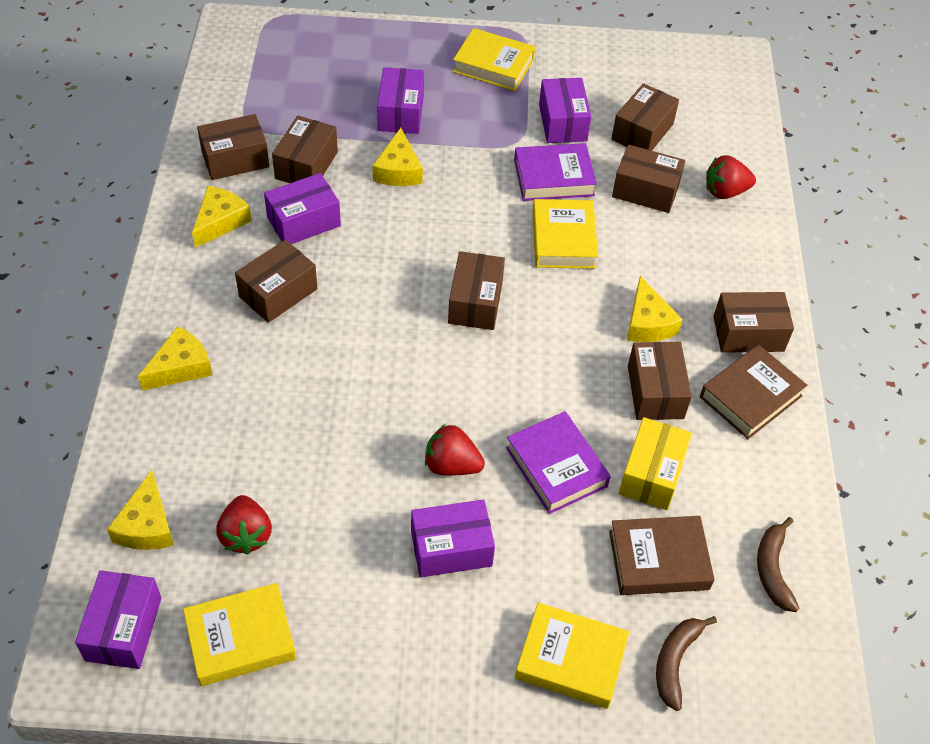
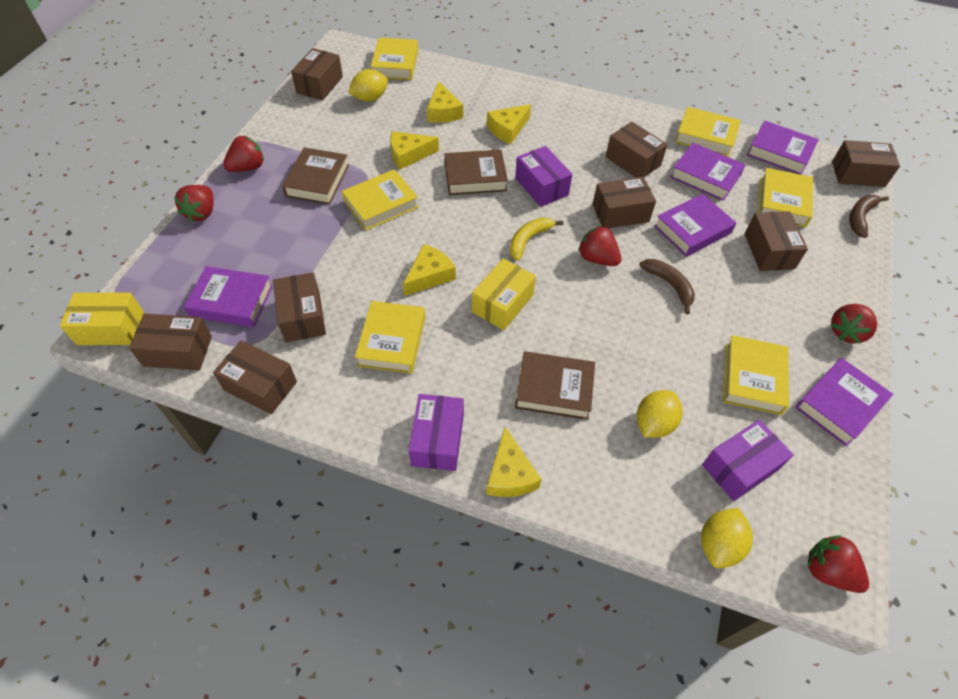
brown book: [609,516,715,595] [700,345,807,439] = 2 -> [282,147,349,205] [445,150,508,195] [515,351,595,420] = 3
purple book: [506,411,611,514] [514,143,597,201] = 2 -> [184,266,273,327] [654,194,736,257] [670,143,745,201] [747,121,819,175] [795,358,893,446] = 5
purple box: [75,570,162,669] [264,173,341,244] [377,67,424,134] [411,499,495,577] [539,78,591,143] = 5 -> [409,394,464,471] [515,146,572,207] [702,419,794,501] = 3
red strawberry: [216,495,272,555] [425,424,485,476] [706,155,756,199] = 3 -> [174,185,214,222] [223,136,264,172] [578,225,621,266] [808,535,869,593] [830,304,877,344] = 5
yellow banana: none = 0 -> [510,217,563,261] = 1
yellow book: [183,583,296,686] [453,28,535,91] [515,603,629,709] [532,199,598,269] = 4 -> [342,169,419,230] [355,301,425,374] [371,37,418,80] [675,107,741,157] [723,335,789,415] [758,168,813,227] = 6
yellow box: [619,417,692,510] = 1 -> [60,293,144,345] [472,258,536,330] = 2
yellow lemon: none = 0 -> [348,69,388,102] [637,390,683,438] [701,508,753,568] = 3

